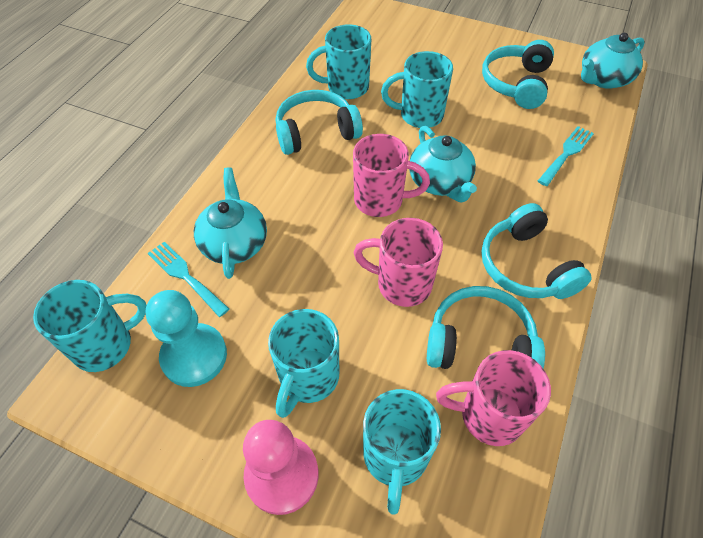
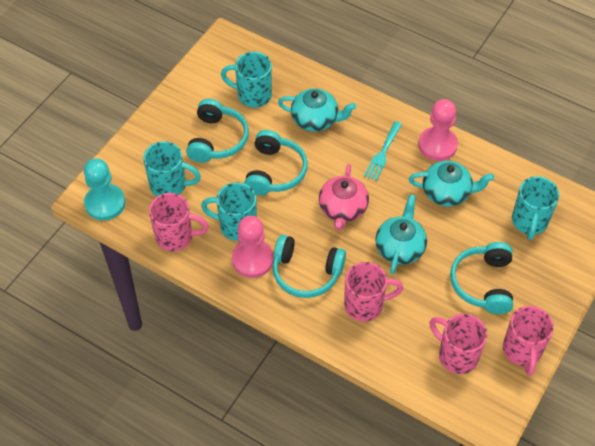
pink mug: [353,134,430,217] [353,218,443,307] [436,350,551,446] = 3 -> [149,193,209,251] [344,262,403,322] [429,314,487,374] [503,306,554,376] = 4
pink pawn: [243,420,319,515] = 1 -> [232,216,274,278] [418,99,458,161] = 2
pink teapot: none = 0 -> [319,164,369,231] = 1
turquoise fork: [148,242,229,317] [538,126,594,186] = 2 -> [364,121,402,181] = 1
turquoise mug: [33,280,146,372] [268,309,339,418] [306,24,371,99] [363,389,441,515] [381,51,453,128] = 5 -> [143,141,201,196] [201,182,257,241] [221,52,272,108] [512,176,559,240] = 4

